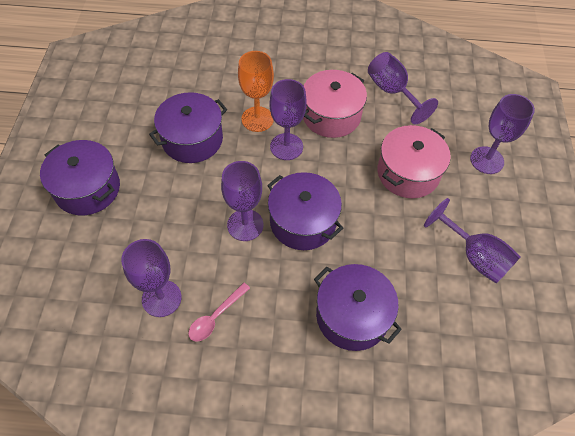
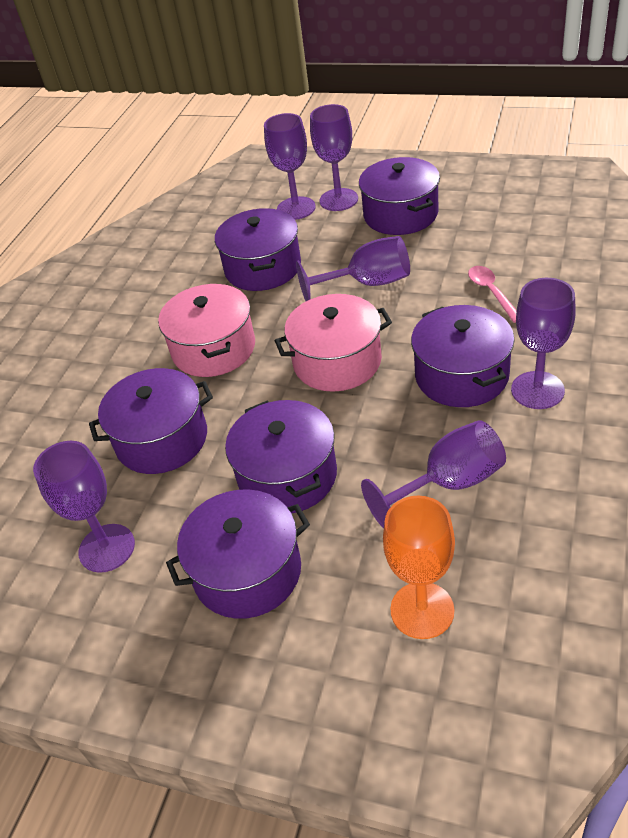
purple pot: [40,140,120,215] [149,92,227,163] [267,172,343,250] [314,264,402,351] = 4 -> [89,368,213,474] [166,489,310,619] [215,208,301,291] [225,400,337,513] [359,157,440,235] [411,305,515,407] = 6

